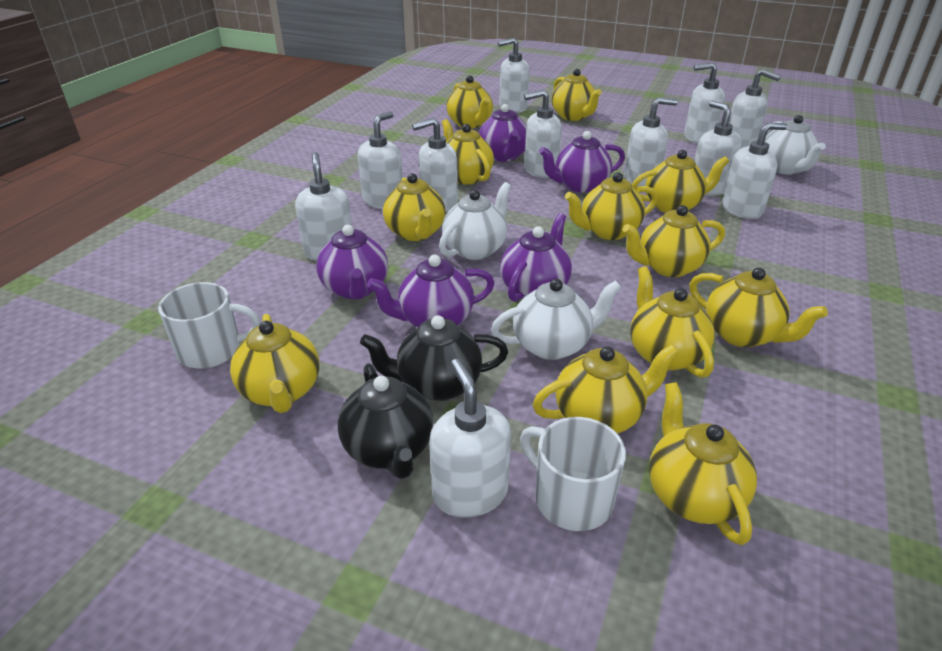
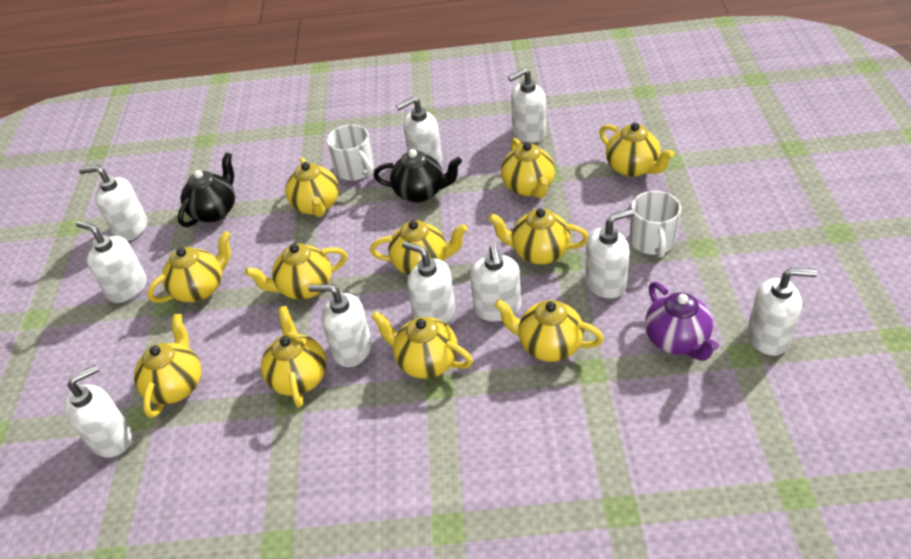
purple teapot: [316,225,388,300] [367,255,495,327] [479,104,526,162] [500,214,572,302] [539,131,625,193] = 5 -> [645,282,719,361] = 1
white soap dispenser: [295,152,352,261] [358,111,403,209] [412,118,458,212] [429,359,511,518] [498,38,530,113] [524,90,562,178] [624,97,678,187] [684,62,725,144] [694,101,742,196] [722,122,787,219] [728,69,781,148] = 11 -> [64,365,132,458] [76,221,147,303] [79,165,147,241] [308,284,372,367] [396,97,442,164] [402,241,455,323] [470,245,521,322] [508,68,546,143] [585,209,634,299] [747,268,818,356] = 10
white teapot: [439,182,511,260] [491,279,622,360] [765,115,826,174] = 3 -> none = 0
yellow teapot: [230,314,320,413] [383,173,446,241] [442,119,494,184] [446,75,493,128] [533,344,679,434] [552,69,602,121] [565,172,658,240] [623,205,725,277] [630,266,715,378] [632,150,730,213] [649,382,757,545] [689,267,828,347] = 12 -> [134,314,201,418] [147,231,231,303] [245,243,347,299] [261,306,327,408] [285,157,339,217] [370,220,467,275] [371,311,473,379] [488,208,589,265] [494,299,604,362] [501,138,555,198] [599,122,674,177] = 11

